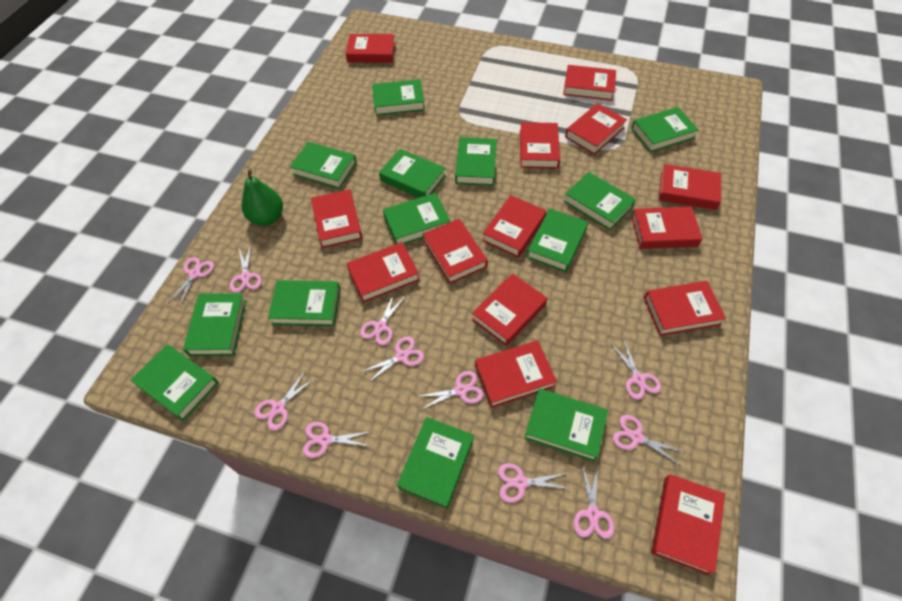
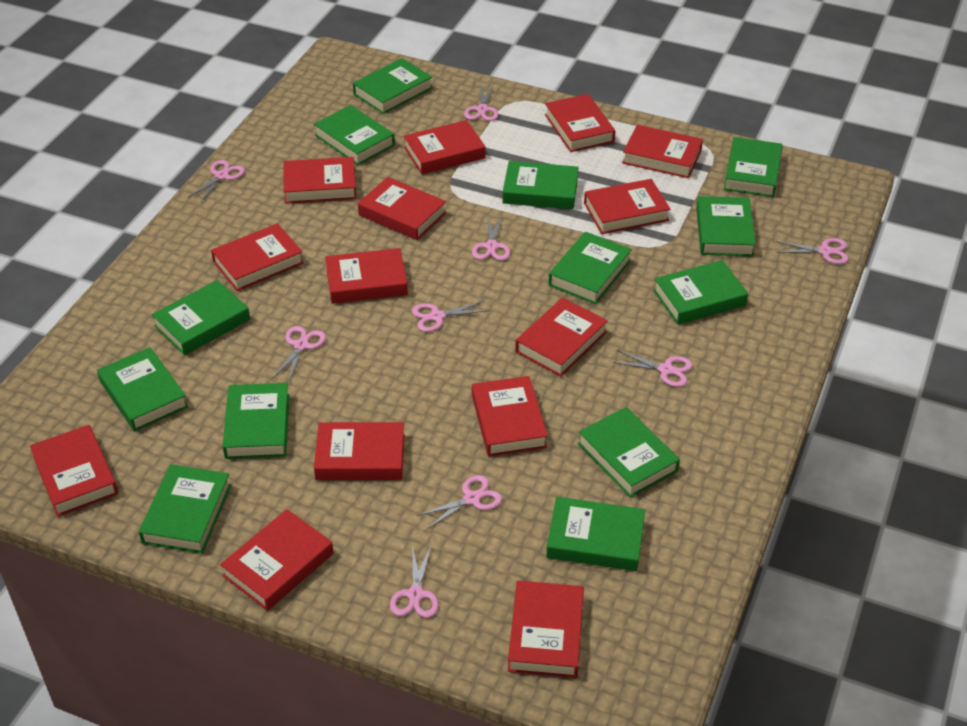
green pear: [241,169,283,226] = 1 -> none = 0
pink scissors: [168,257,214,306] [230,245,261,293] [254,371,315,430] [303,422,370,458] [360,293,405,345] [361,336,424,384] [416,371,484,410] [498,463,570,503] [574,464,614,539] [612,340,661,400] [613,415,684,466] = 11 -> [188,160,245,203] [273,326,326,382] [390,545,439,618] [412,301,486,332] [417,475,502,529] [464,84,499,121] [472,214,510,261] [613,350,693,387] [776,238,849,264] = 9

